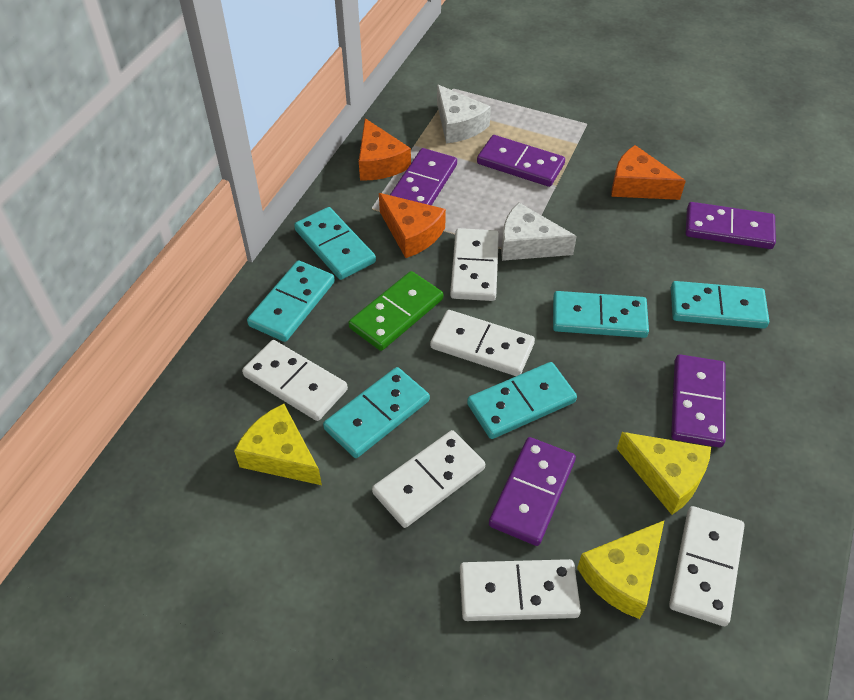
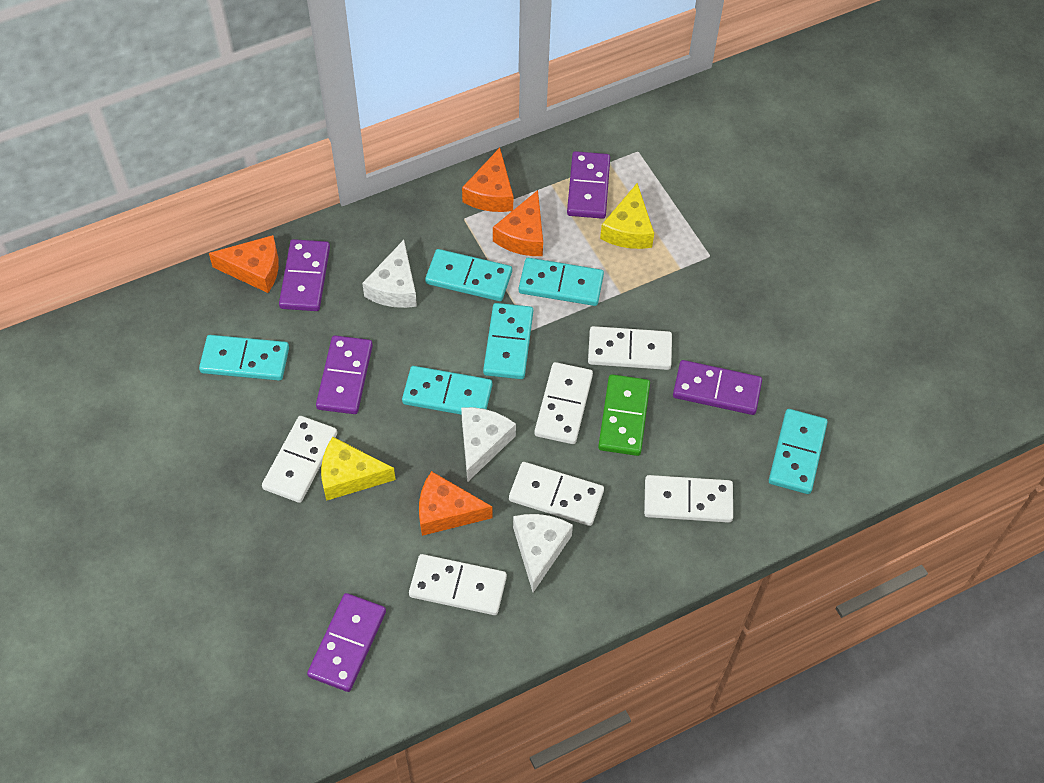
orange cheese: [359,118,411,181] [379,193,446,258] [611,145,686,200] = 3 -> [209,235,279,293] [419,471,493,536] [462,148,513,212] [493,190,543,256] = 4
white cheese: [437,85,491,143] [501,202,577,261] = 2 -> [362,240,417,308] [461,407,516,482] [513,514,573,592] = 3
yellow cheese: [234,404,322,485] [577,521,664,619] [617,432,711,515] = 3 -> [321,437,396,501] [600,183,654,249] = 2

